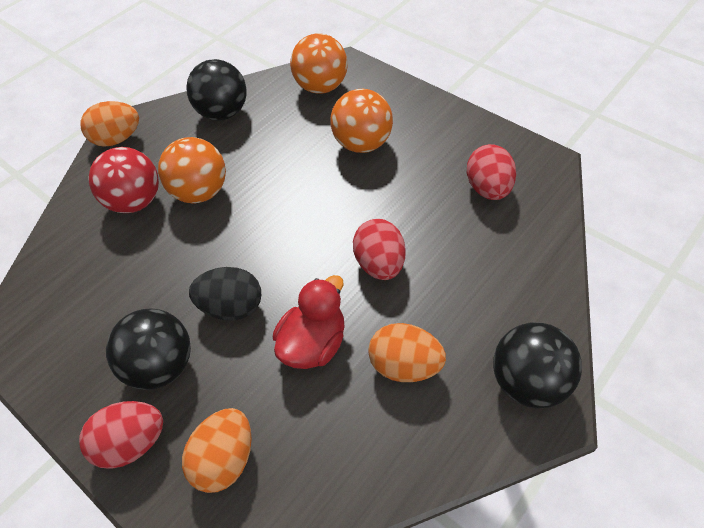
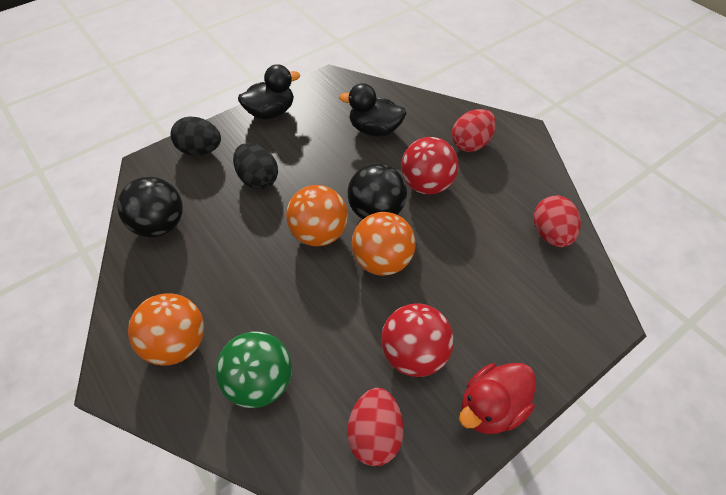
black ball: [106,308,191,390] [186,59,247,121] [493,322,582,408] = 3 -> [117,177,183,237] [348,163,407,219] = 2
black duck: none = 0 -> [238,64,300,119] [339,83,406,137] = 2
black egg: [189,267,261,321] = 1 -> [170,117,221,156] [233,143,278,189] = 2
green ball: none = 0 -> [216,332,292,408] = 1
orange egg: [81,101,139,147] [182,408,252,493] [368,323,446,382] = 3 -> none = 0
red ball: [88,147,159,213] = 1 -> [381,303,454,377] [401,137,459,195] = 2

